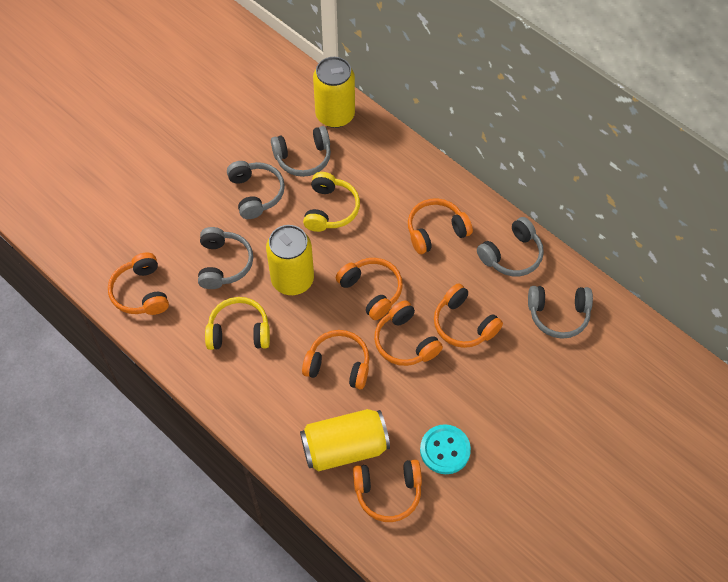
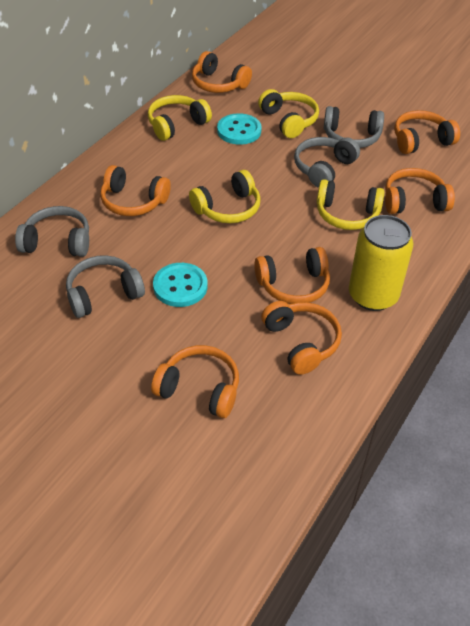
grey headphones: [198,227,253,289] [227,161,285,219] [271,126,331,177] [477,217,544,276] [528,286,593,339] = 5 -> [15,206,89,257] [66,255,145,318] [294,137,360,188] [324,106,384,148] = 4
turquoise button: [420,424,471,474] = 1 -> [153,263,207,307] [217,113,262,145] = 2
yellow can: [266,225,314,295] [300,409,390,471] [313,57,355,128] = 3 -> [349,215,414,311] = 1
yellow headphones: [205,297,270,350] [303,172,360,232] = 2 -> [148,95,212,141] [189,170,261,223] [258,89,319,138] [317,179,385,230] = 4

